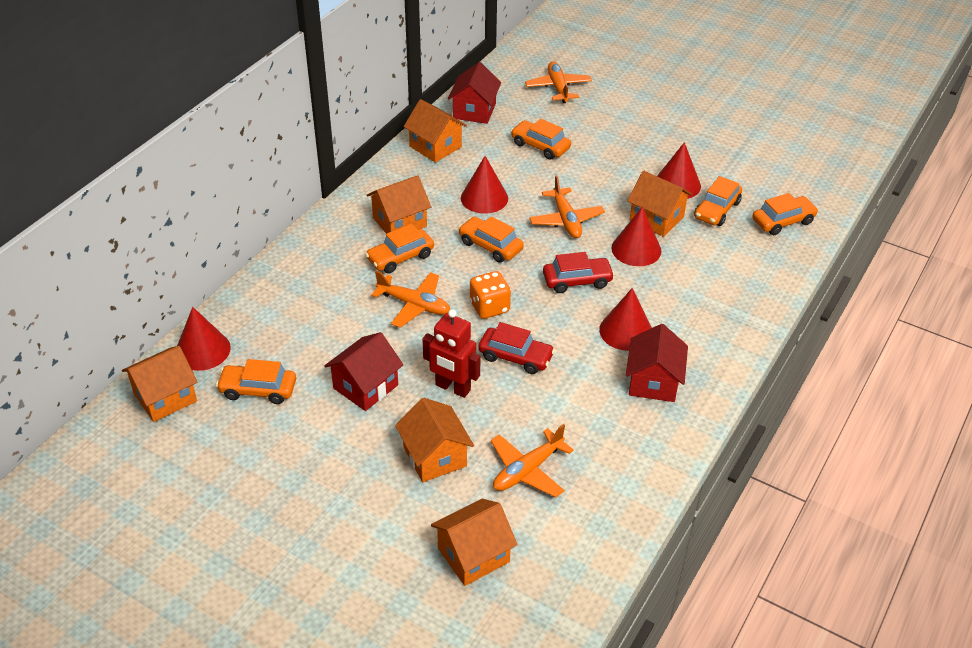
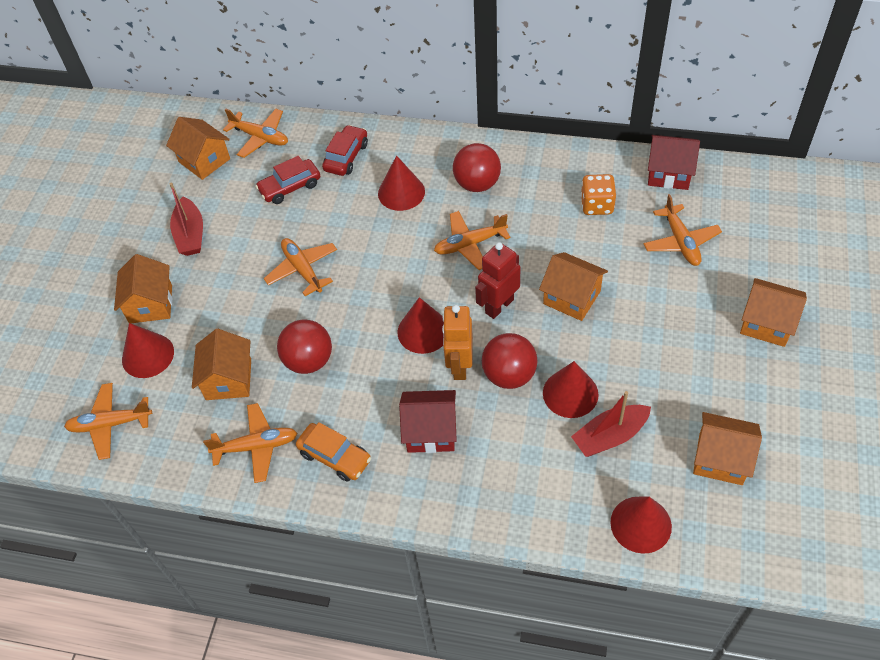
orange car: [216,359,296,404] [365,224,434,273] [458,216,524,263] [511,119,571,160] [694,176,742,226] [752,193,819,235] = 6 -> [296,422,371,482] = 1
orange plane: [371,271,450,328] [491,424,574,498] [525,61,592,103] [529,175,605,238] = 4 -> [64,383,152,460] [203,403,297,483] [223,108,288,158] [264,238,337,296] [434,211,511,270] [644,194,722,266] = 6
orange robot: none = 0 -> [442,305,473,380] = 1
red ball: none = 0 -> [277,320,332,374] [453,143,501,192] [482,333,538,389] = 3
red boat: none = 0 -> [170,183,203,256] [571,391,651,457] = 2
red house: [324,332,403,411] [448,62,501,124] [626,324,688,402] = 3 -> [399,390,457,453] [648,135,700,190] = 2

